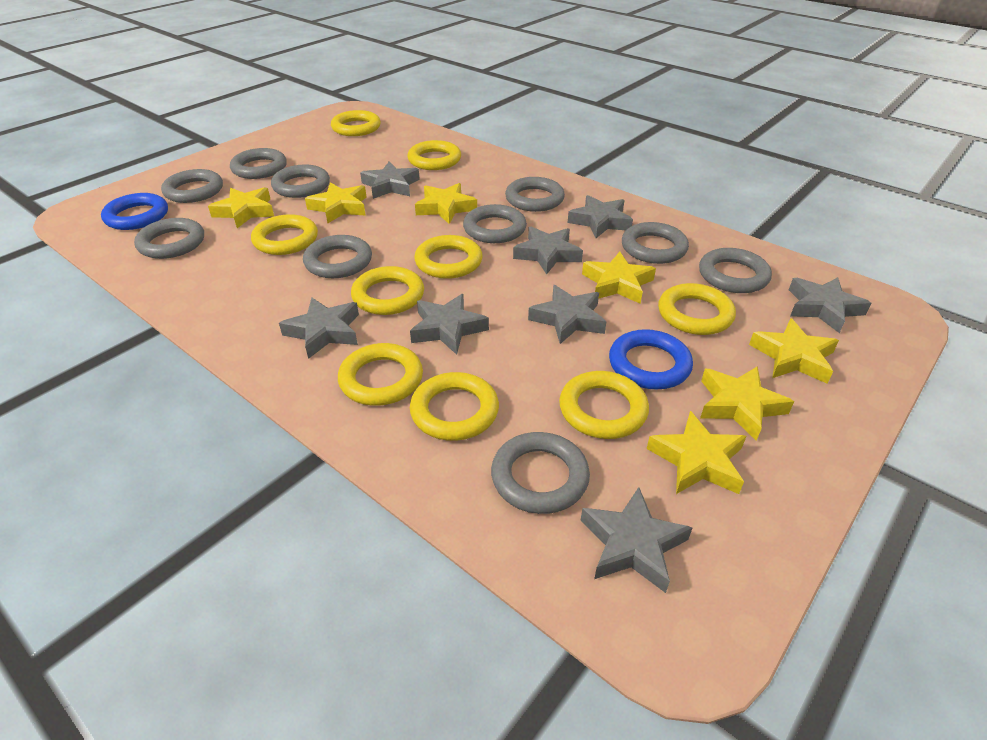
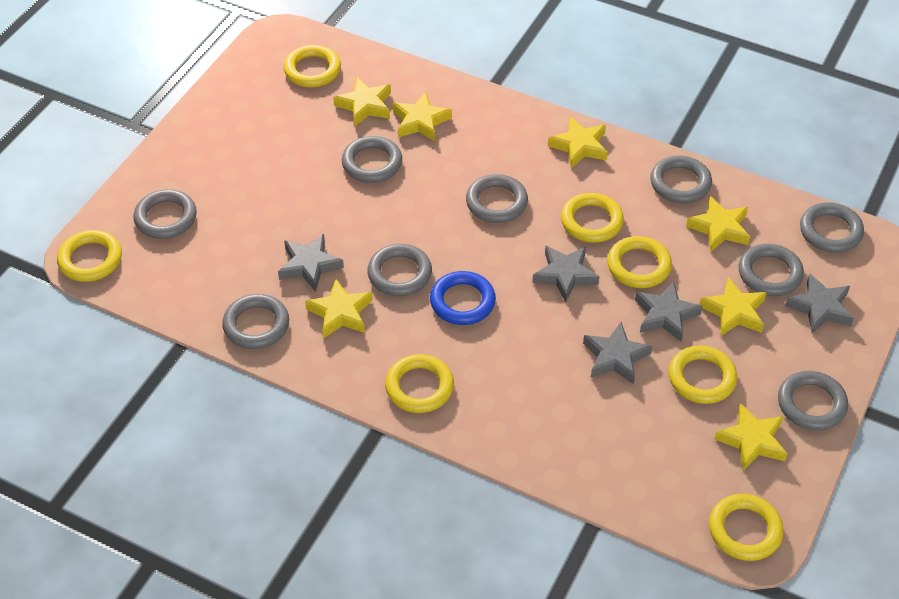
blue ring: [101,193,168,230] [609,329,693,390] = 2 -> [430,271,496,325] = 1
grey ring: [134,218,204,259] [161,169,223,203] [230,148,287,179] [271,164,330,198] [303,235,372,278] [463,204,527,243] [491,432,590,514] [505,177,565,212] [622,222,689,264] [699,248,772,293] = 10 -> [133,189,197,239] [222,294,289,349] [342,136,402,183] [367,244,432,296] [466,174,528,223] [650,156,712,203] [739,244,804,296] [778,371,848,431] [800,202,864,253] = 9
grey star: [279,297,359,359] [360,162,420,199] [410,294,489,355] [513,227,583,274] [528,285,606,344] [568,195,633,238] [580,487,692,593] [789,277,871,333] = 8 -> [278,234,344,292] [532,246,599,302] [583,322,653,384] [635,281,703,342] [785,274,854,334] = 5
yellow ring: [251,214,318,255] [331,110,381,136] [338,343,423,406] [351,266,424,315] [407,140,461,170] [410,372,499,441] [414,235,483,279] [559,371,649,439] [658,283,736,335] = 9 -> [57,230,122,282] [284,45,341,87] [385,354,454,413] [561,193,624,243] [607,236,672,288] [669,345,737,404] [709,494,784,561] = 7

